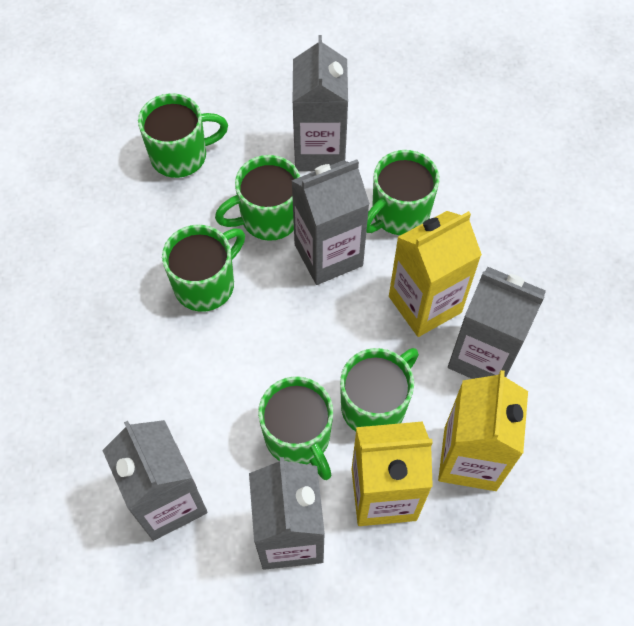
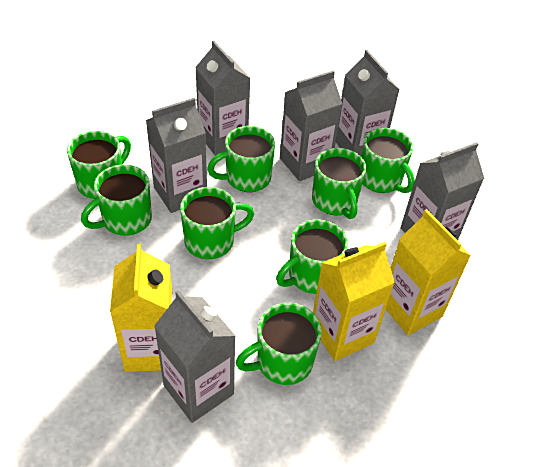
green mug: [138,93,228,178] [162,225,245,312] [215,155,300,241] [258,376,333,480] [340,348,419,431] [366,150,440,235] = 6 -> [67,131,131,199] [81,164,152,236] [180,187,254,259] [207,126,275,192] [236,303,322,385] [276,219,348,294] [312,148,366,219] [361,128,415,193] = 8
grey carton: [102,420,208,541] [249,457,325,570] [291,159,370,285] [293,35,348,171] [448,267,546,379] = 5 -> [146,98,207,213] [154,290,236,423] [195,41,251,156] [280,70,342,181] [336,50,400,156] [401,142,484,240] = 6

